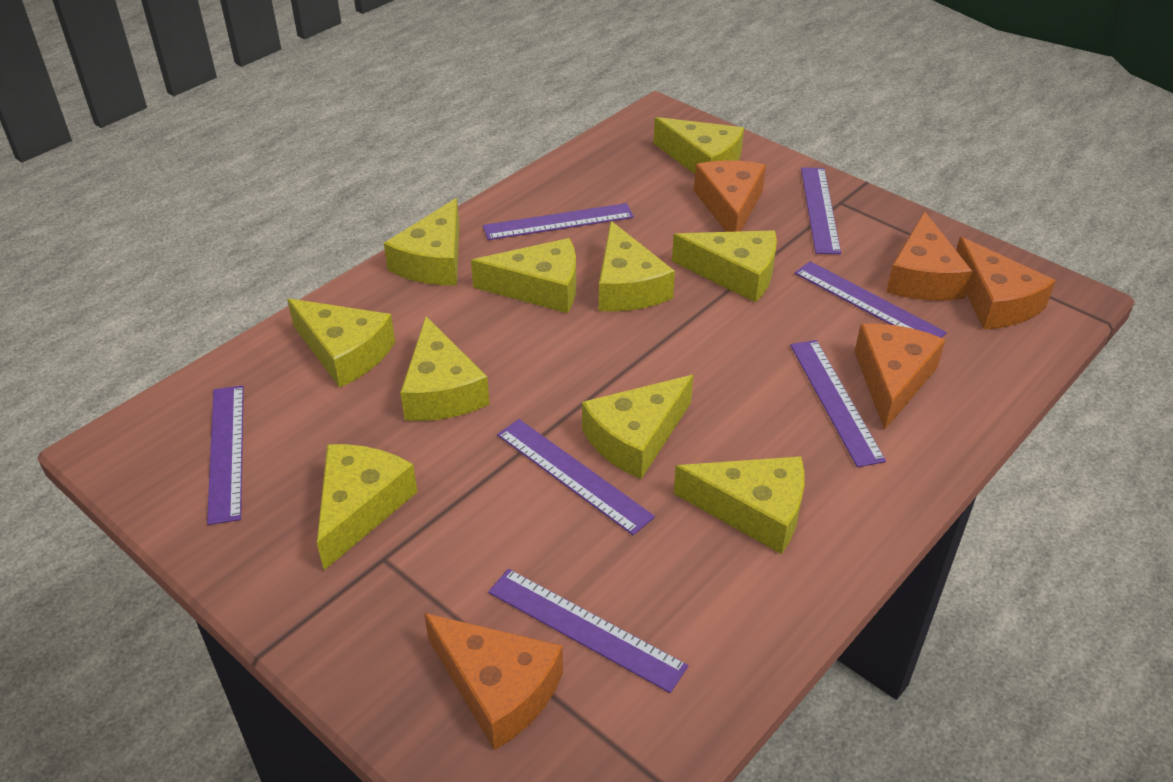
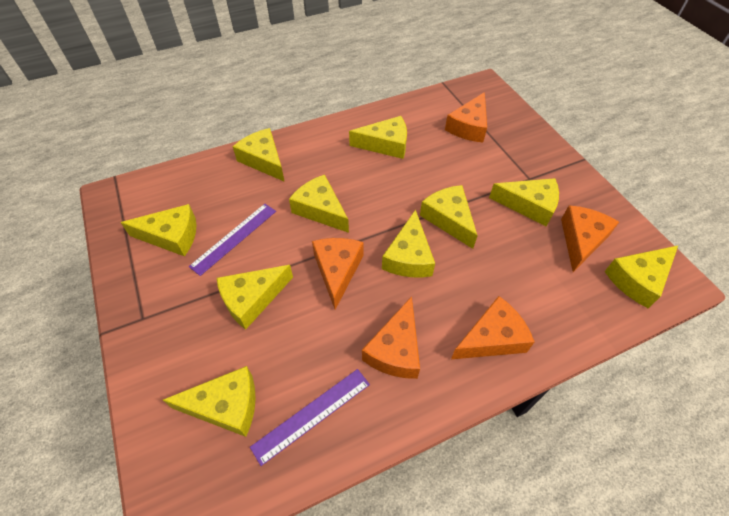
purple ruler: [207,385,244,525] [483,203,634,240] [488,569,688,693] [497,419,655,535] [790,340,886,467] [794,261,947,338] [801,167,841,254] = 7 -> [189,204,276,276] [250,369,370,466] = 2

